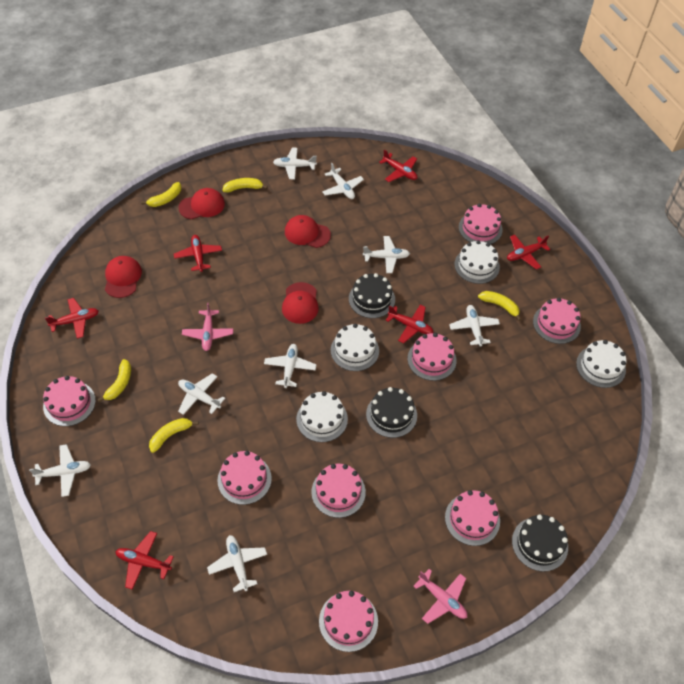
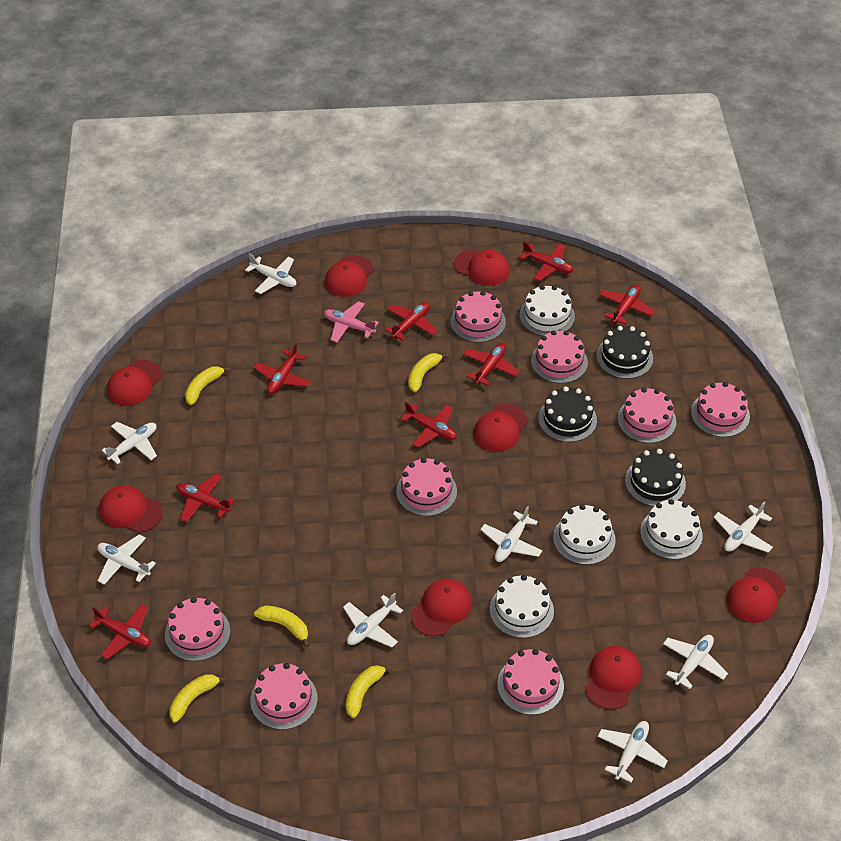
pink plane: [182,302,233,351] [413,569,467,624] = 2 -> [324,301,379,342] = 1
red cap: [105,256,142,298] [178,188,225,219] [282,282,319,324] [285,215,331,248] = 4 -> [99,485,163,533] [107,360,162,406] [325,255,374,297] [411,579,472,636] [454,249,510,286] [474,404,528,452] [585,646,642,709] [727,567,786,623] = 8
red plane: [45,298,99,339] [115,531,174,590] [174,235,222,272] [379,150,417,182] [386,305,434,343] [507,235,550,269] = 6 -> [89,604,151,659] [176,473,235,522] [254,343,311,394] [385,302,437,341] [401,402,457,448] [463,343,520,386] [520,241,574,281] [599,285,655,324] = 8

